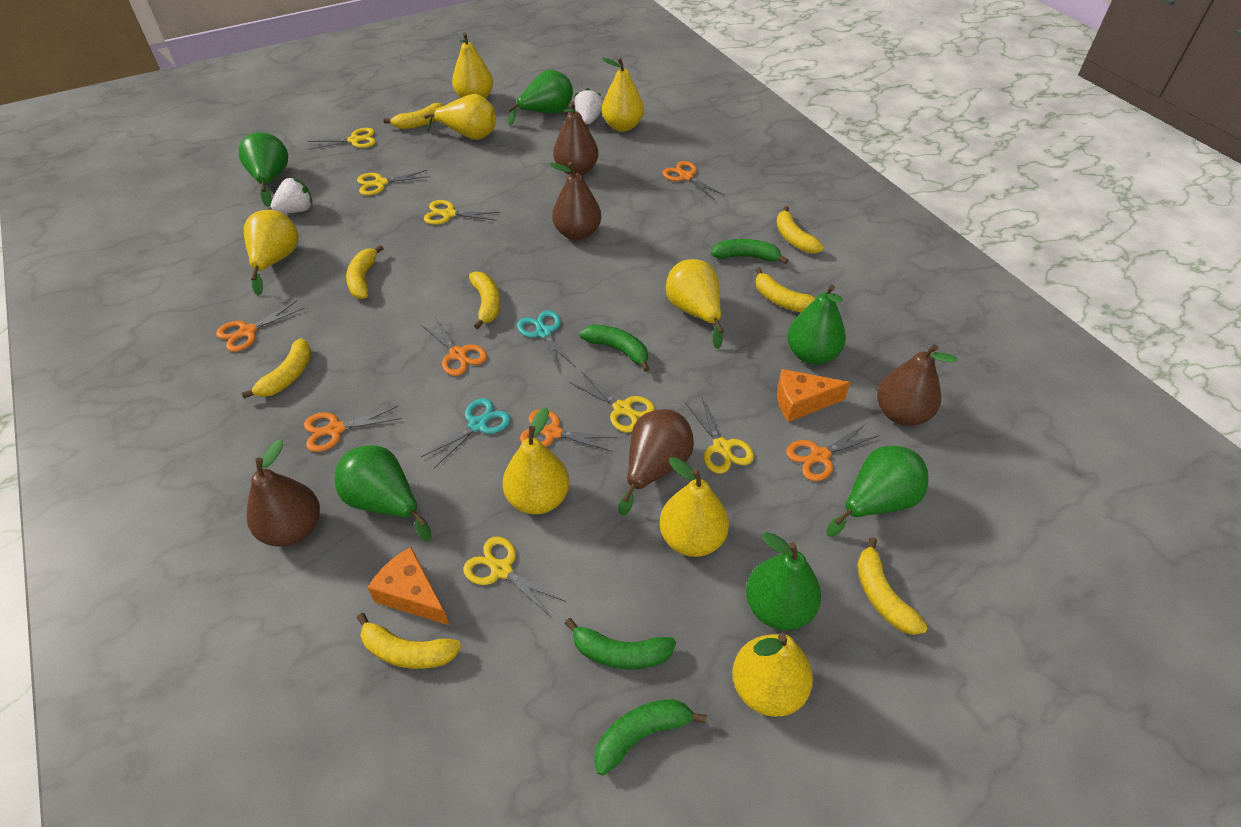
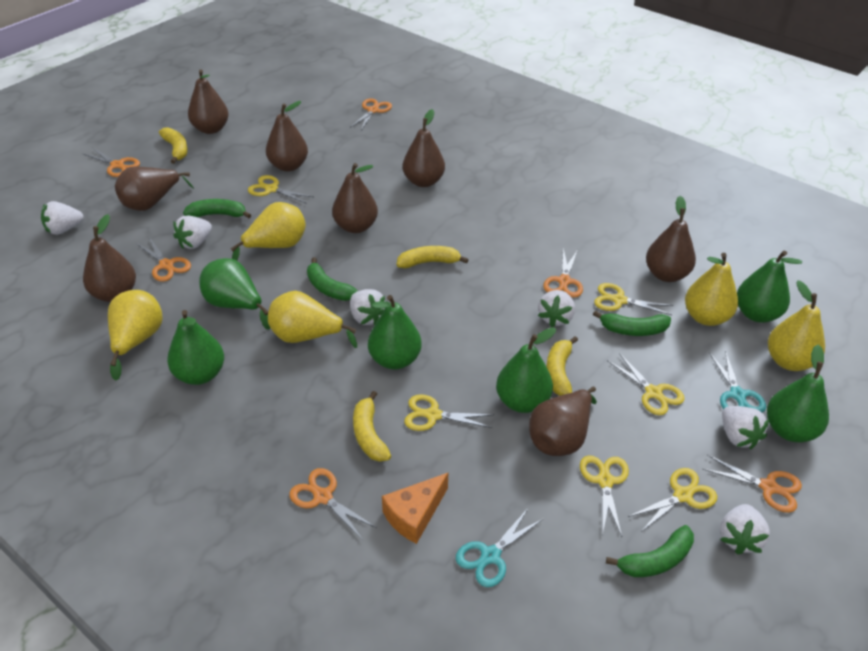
brown pear: [246,439,320,547] [549,162,601,240] [553,101,598,176] [619,409,694,516] [877,344,957,426] = 5 -> [83,214,136,302] [115,167,194,211] [188,69,229,134] [266,101,308,172] [332,163,378,233] [403,109,445,187] [529,387,597,456] [646,196,696,282] = 8
orange cheese: [367,547,449,625] [777,369,851,422] = 2 -> [382,473,448,544] = 1
white strawberry: [271,177,312,213] [573,88,603,124] = 2 -> [41,201,83,235] [173,216,212,249] [350,289,385,325] [538,290,575,327] [720,504,770,555] [722,406,769,450] = 6
yellow banana: [242,338,311,399] [346,245,384,299] [357,613,461,669] [383,103,444,129] [469,271,500,329] [755,267,816,312] [776,206,824,253] [857,537,928,635] = 8 -> [159,127,188,164] [353,391,391,462] [397,246,469,268] [546,336,578,396] = 4
yellow pear: [244,210,298,296] [424,94,496,140] [452,32,493,99] [503,407,570,515] [602,57,644,132] [660,457,729,557] [666,259,724,349] [732,633,813,717] = 8 -> [108,290,162,381] [230,202,306,261] [268,291,357,348] [685,253,738,326] [768,280,825,371] = 5

